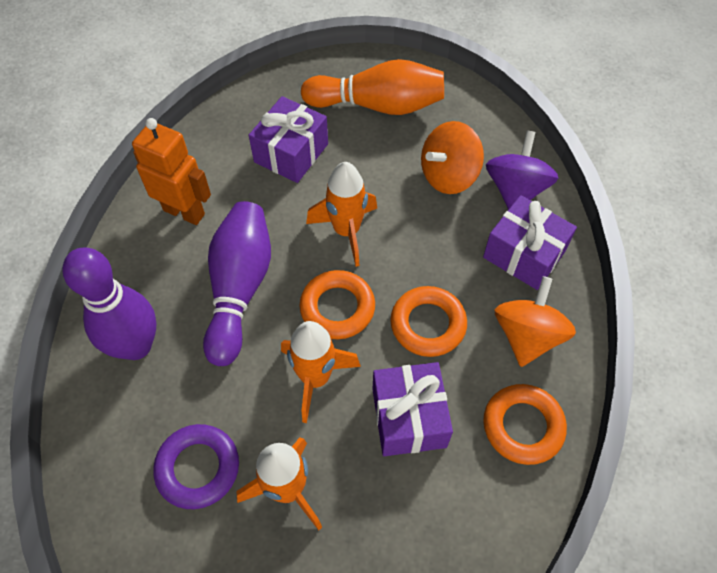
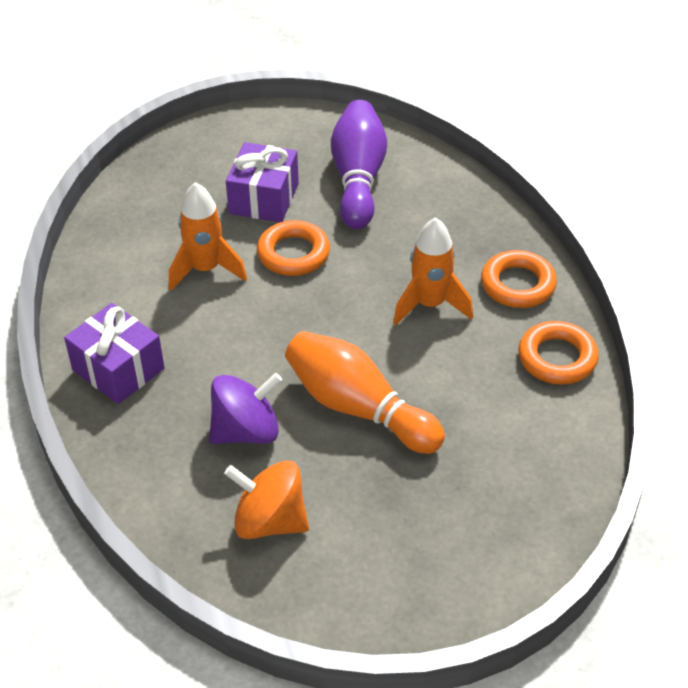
orange robot: [132,118,211,225] = 1 -> none = 0
orange rocket: [236,437,322,530] [281,321,361,423] [306,162,377,267] = 3 -> [169,182,247,291] [393,217,473,326] = 2
orange spinning top: [421,121,484,194] [495,276,576,367] = 2 -> [224,460,309,539] = 1
purple bowling pin: [62,247,156,360] [203,201,271,366] = 2 -> [331,100,387,229] = 1
purple gift: [249,96,328,183] [372,362,453,456] [483,195,577,290] = 3 -> [64,303,165,404] [226,142,299,222] = 2
purple ring: [153,424,239,509] = 1 -> none = 0

